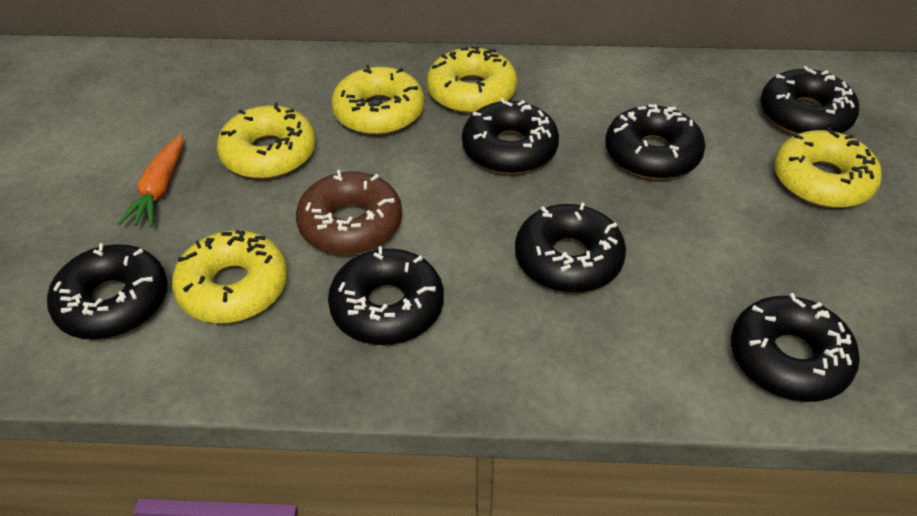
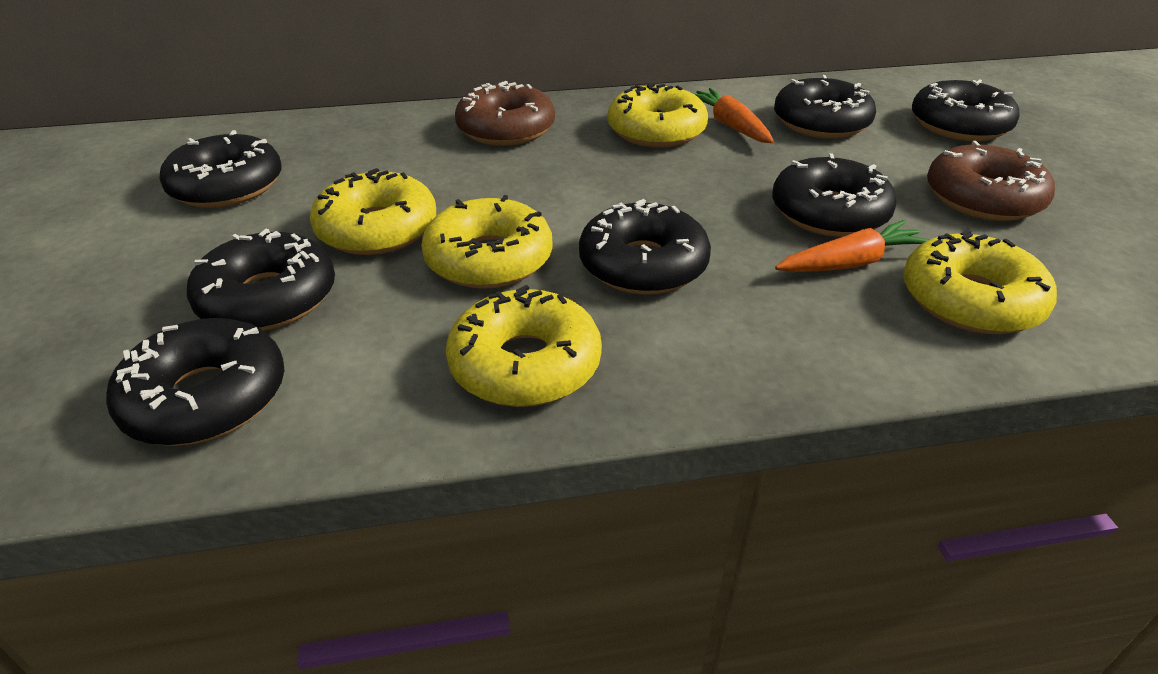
brown donut: [296,170,402,255] = 1 -> [455,81,555,146] [927,141,1055,221] = 2
orange carrot: [117,134,183,227] = 1 -> [695,88,774,143] [775,220,930,272] = 2

